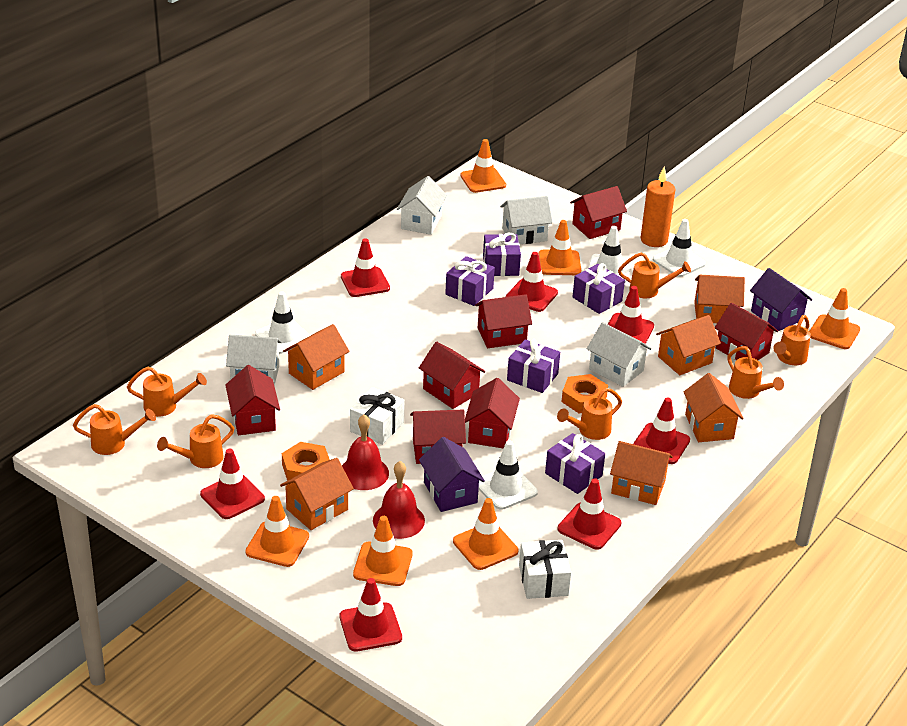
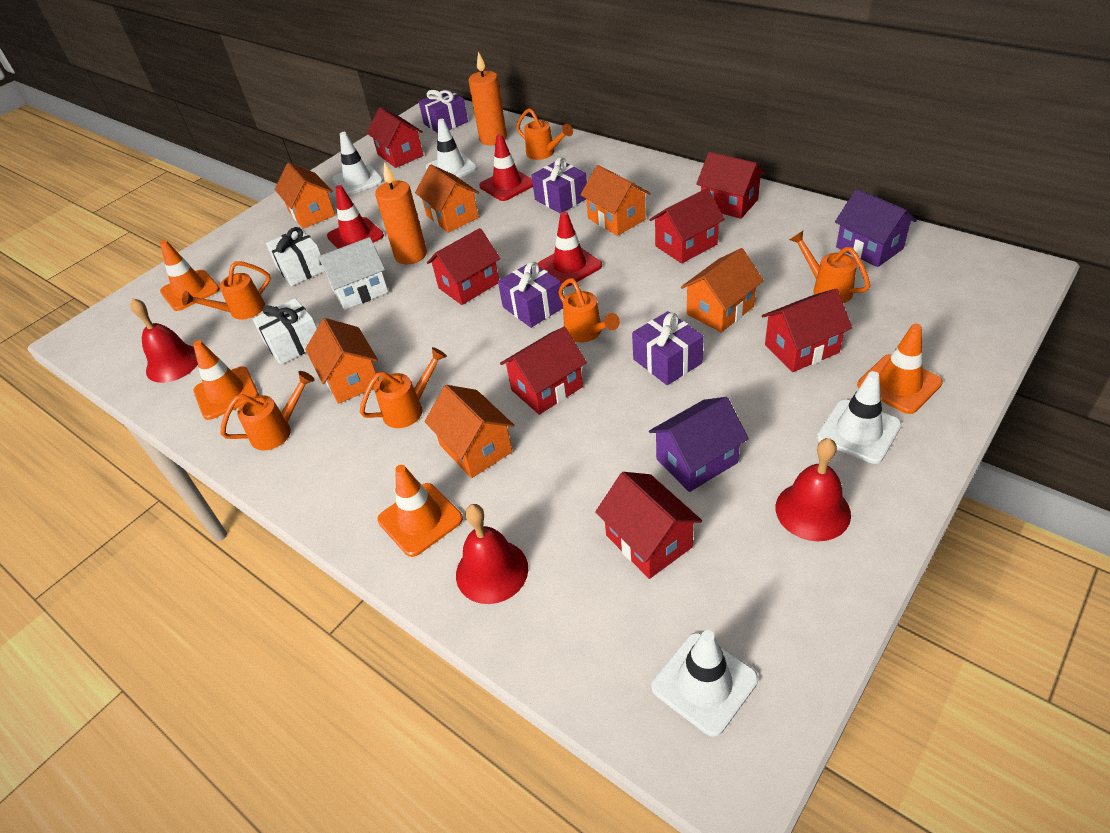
orange candle: [641,167,675,247] = 1 -> [375,162,427,264] [468,52,507,145] = 2
orange nut: [282,442,330,481] [561,374,608,414] = 2 -> none = 0
orange traffic cone: [245,496,309,567] [353,516,413,586] [453,498,518,570] [460,139,506,193] [538,220,581,275] [809,288,860,349] = 6 -> [160,240,220,311] [193,340,259,420] [377,465,463,557] [857,324,943,414] = 4
orange watering can: [73,404,156,455] [127,367,207,417] [157,414,234,468] [557,388,622,440] [618,253,691,298] [727,346,784,399] [773,315,811,365] = 7 -> [182,261,270,320] [221,371,315,450] [360,347,447,428] [516,108,573,160] [558,278,620,342] [789,231,870,303] = 6
purple gift: [445,256,495,306] [483,233,521,276] [507,339,560,393] [545,433,605,494] [572,263,625,314] = 5 -> [419,89,468,133] [498,262,563,328] [532,157,587,213] [632,311,704,385] = 4
red bell: [342,414,389,490] [373,461,425,539] = 2 -> [130,299,198,383] [456,504,528,604] [776,438,851,541] = 3
red traffic cone: [200,449,265,519] [340,578,402,652] [341,238,390,297] [505,252,558,312] [557,478,621,550] [608,286,654,344] [633,397,690,464] = 7 -> [327,185,384,249] [479,134,533,201] [538,211,602,287] = 3
white house: [226,335,282,386] [397,176,447,235] [500,196,553,244] [587,322,651,387] = 4 -> [318,237,388,310] = 1

